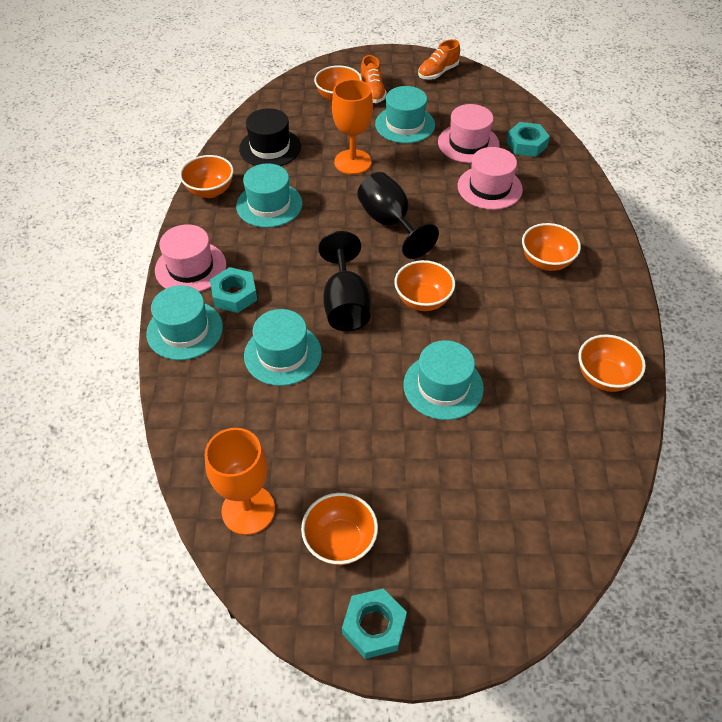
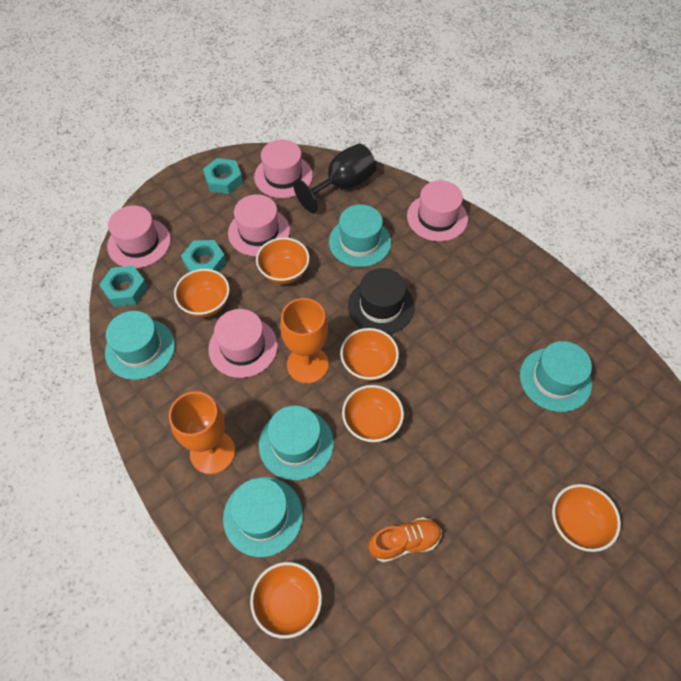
black goblet: [319,231,371,331] [357,172,439,259] = 2 -> [293,144,376,213] = 1
orange shoe: [360,55,387,103] [418,39,460,80] = 2 -> [368,517,442,563] = 1
pink hat: [155,224,226,292] [438,104,500,163] [458,147,523,210] = 3 -> [107,206,171,268] [208,309,278,378] [228,194,290,256] [254,140,313,198] [407,180,468,242] = 5

